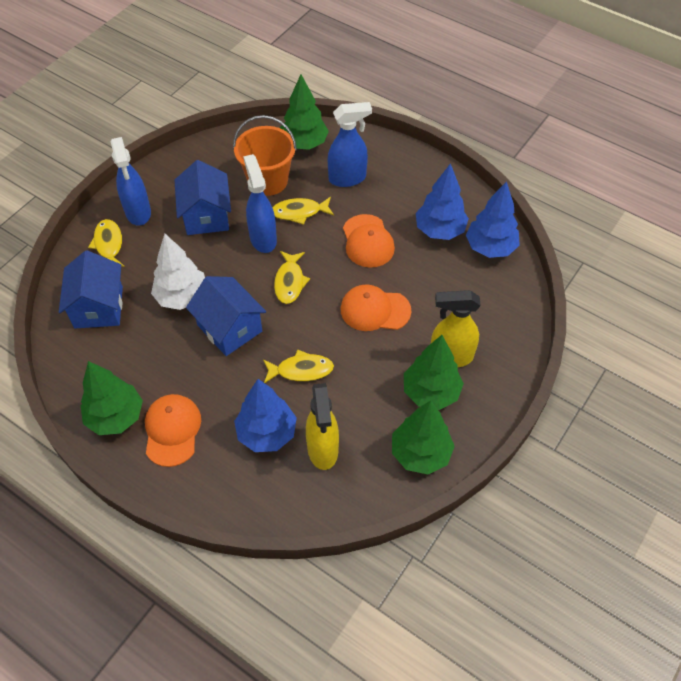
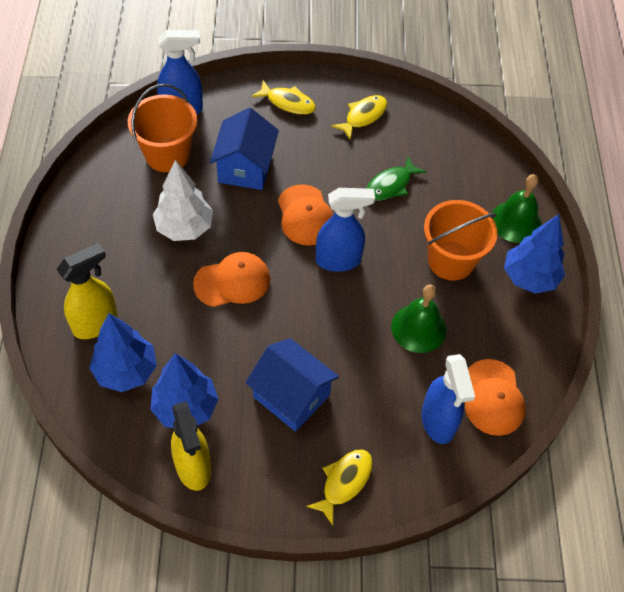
blue house: [59,250,123,328] [174,160,231,235] [186,276,266,356] = 3 -> [210,108,279,190] [245,338,339,432] = 2
green bell: none = 0 -> [391,284,446,353] [492,174,541,243] = 2
green fish: none = 0 -> [366,156,426,201] = 1
green tree: [81,361,143,435] [280,74,329,150] [392,401,455,474] [404,335,464,410] = 4 -> none = 0
orange bucket: [233,115,297,196] = 1 -> [128,84,197,172] [424,200,498,281] = 2
yellow fish: [88,219,125,267] [263,350,334,383] [272,197,334,225] [274,251,310,304] = 4 -> [251,80,316,115] [306,449,373,526] [332,95,387,139] = 3

